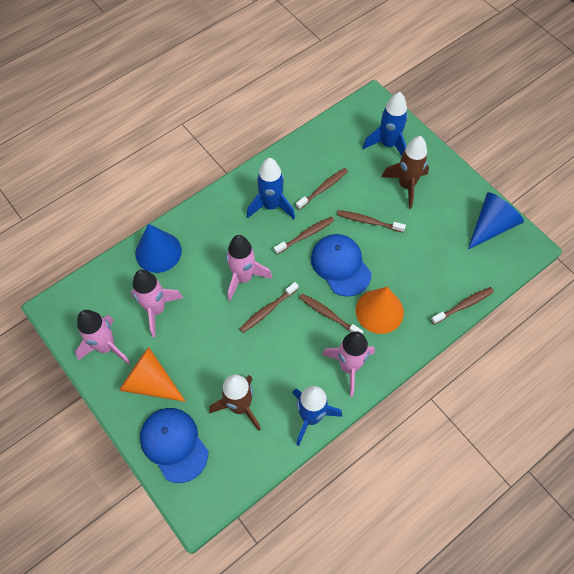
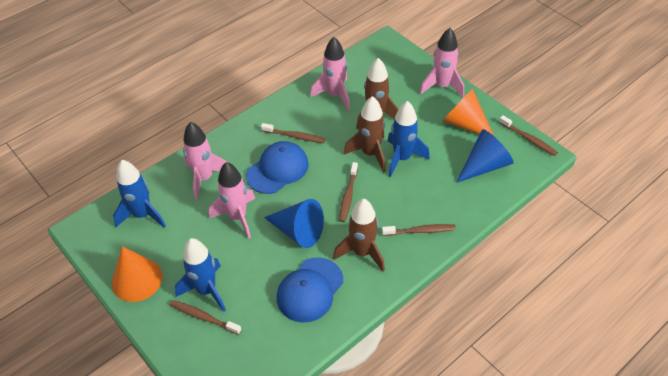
brown rocket: [209,374,261,431] [382,136,429,209] = 2 -> [333,199,385,271] [344,96,386,172] [356,58,399,129] = 3
brown toothbrush: [239,282,299,333] [274,217,334,254] [296,168,348,210] [299,293,363,334] [337,210,406,232] [431,287,494,325] = 6 -> [170,300,242,335] [261,123,326,143] [339,162,358,222] [382,224,456,236] [499,115,558,156] = 5

